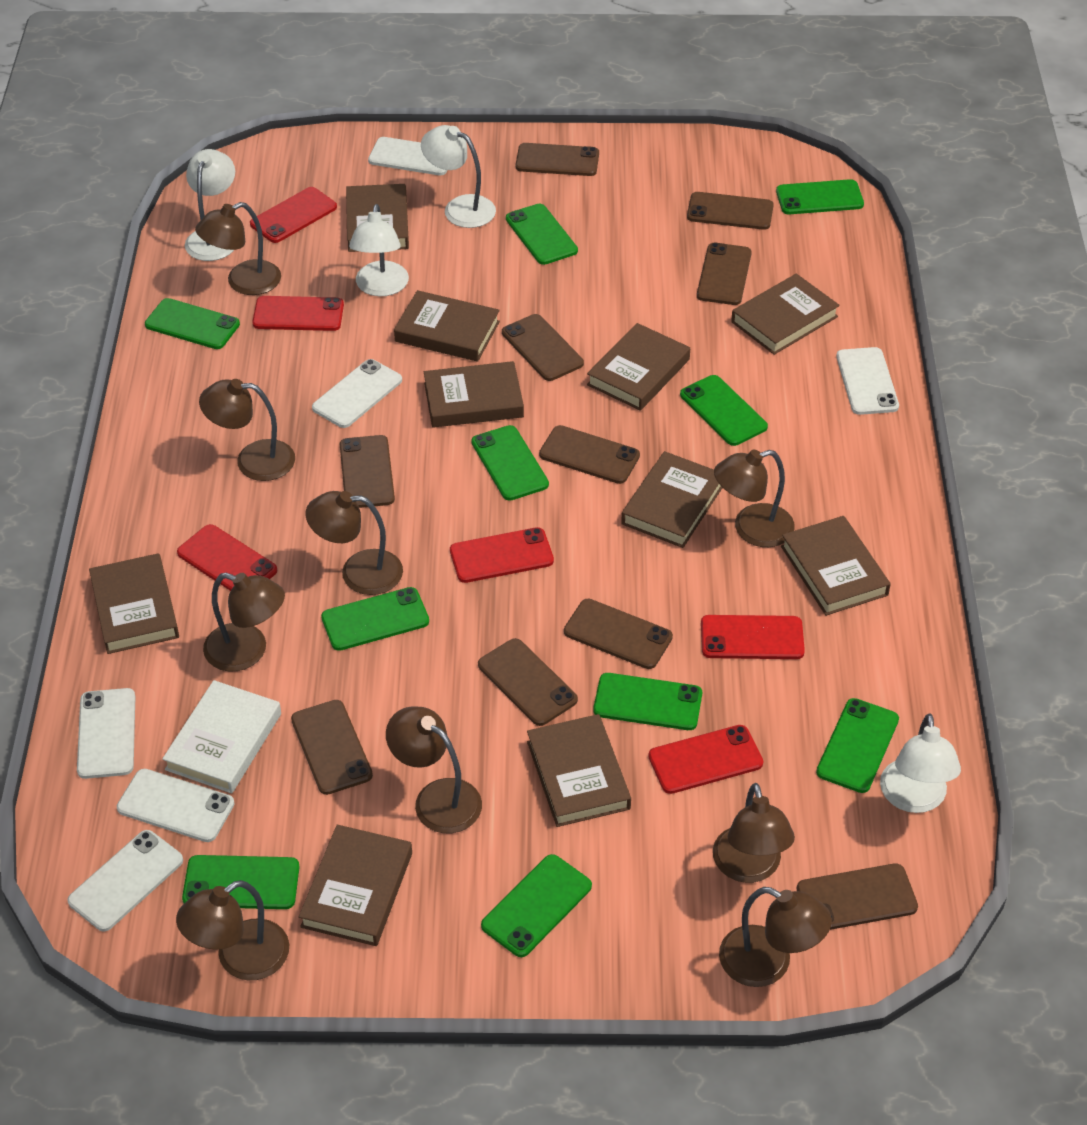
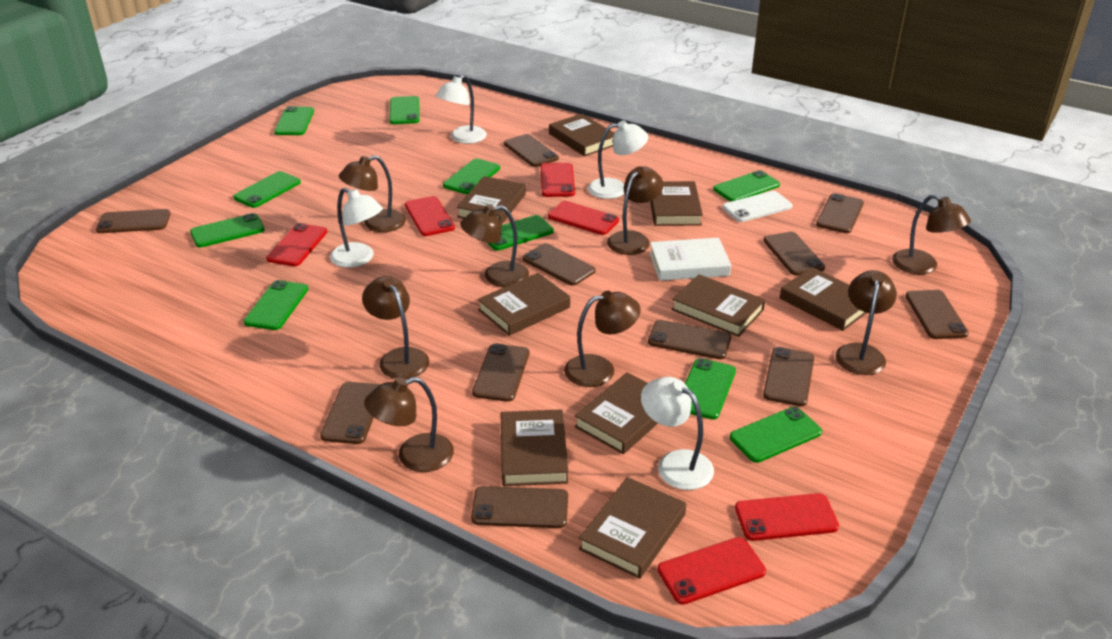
brown book: [89,553,179,654] [299,825,412,946] [346,184,409,252] [394,290,500,362] [424,361,524,428] [527,714,631,827] [587,323,690,411] [621,451,723,548] [731,274,840,355] [781,516,891,616] = 10 -> [457,176,526,225] [478,273,570,336] [501,409,568,486] [549,114,614,157] [574,372,658,454] [579,477,686,579] [650,181,703,226] [671,274,765,337] [780,267,866,331] = 9
brown lamp: [176,880,289,980] [195,202,281,295] [199,379,295,481] [203,573,285,671] [305,491,403,595] [386,706,482,833] [713,783,795,883] [714,450,795,547] [719,887,832,987] = 9 -> [339,155,406,232] [362,276,429,379] [364,377,454,472] [460,205,529,287] [564,291,641,387] [607,166,663,255] [835,270,897,375] [892,194,971,274] = 8
brown phone: [291,700,373,795] [340,435,395,508] [478,638,578,726] [502,314,584,381] [516,143,599,176] [539,425,640,484] [564,599,673,669] [687,192,774,230] [697,243,752,305] [797,863,918,930] = 10 -> [96,209,170,233] [320,382,380,444] [471,486,568,528] [472,344,529,402] [504,134,559,167] [523,243,595,286] [648,320,731,359] [763,232,825,276] [763,347,814,406] [816,193,864,233] [905,290,969,339] = 11
white phone: [67,830,183,932] [77,688,136,779] [117,769,235,842] [312,359,402,428] [368,137,448,175] [836,347,899,415] = 6 -> [722,191,793,222] = 1

